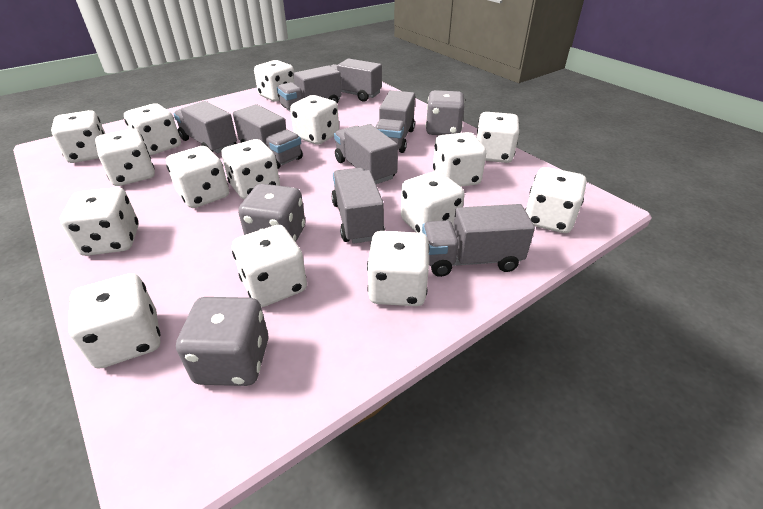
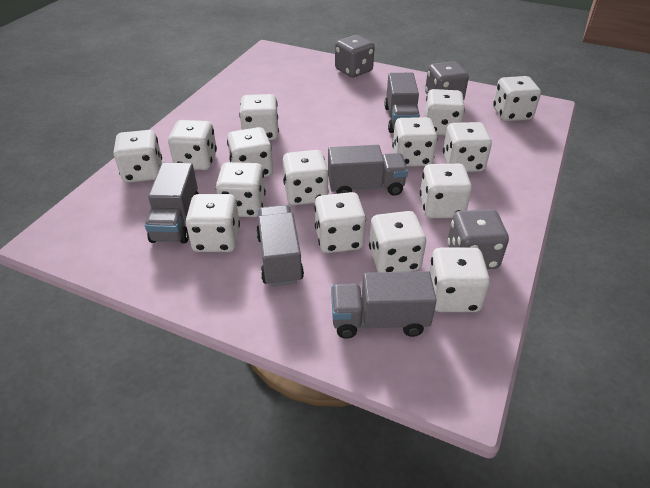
grey truck: [174,101,237,153] [233,104,303,169] [277,65,342,111] [331,59,382,102] [331,168,385,244] [334,124,398,184] [375,90,415,153] [422,204,535,277] = 8 -> [145,163,199,244] [256,205,304,287] [328,145,408,196] [331,271,437,339] [384,73,420,133] = 5

